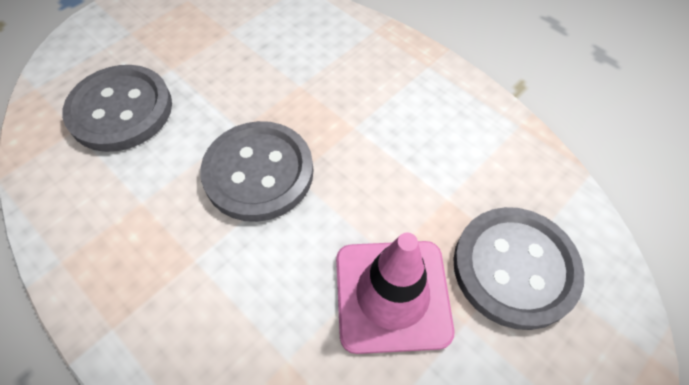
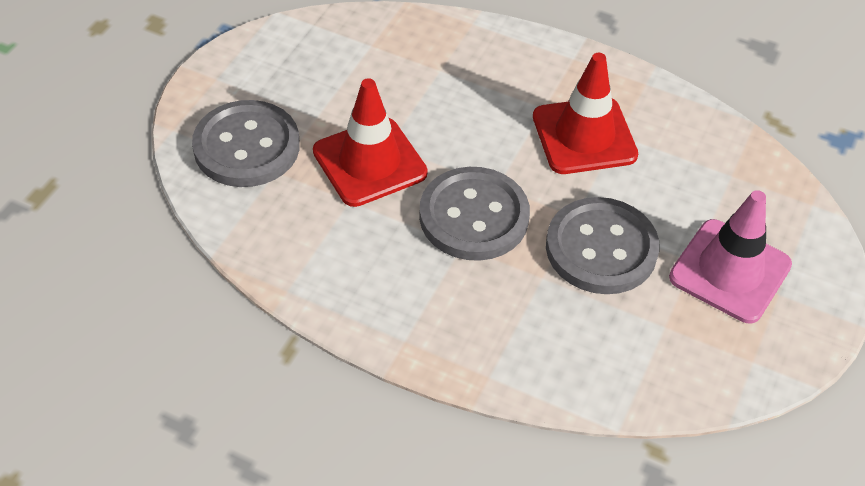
red traffic cone: none = 0 -> [313,78,428,207] [533,53,638,174] = 2

